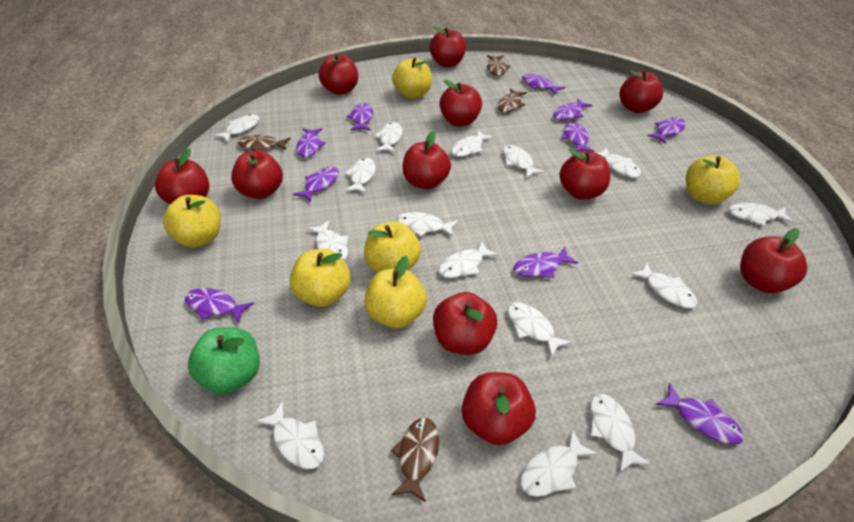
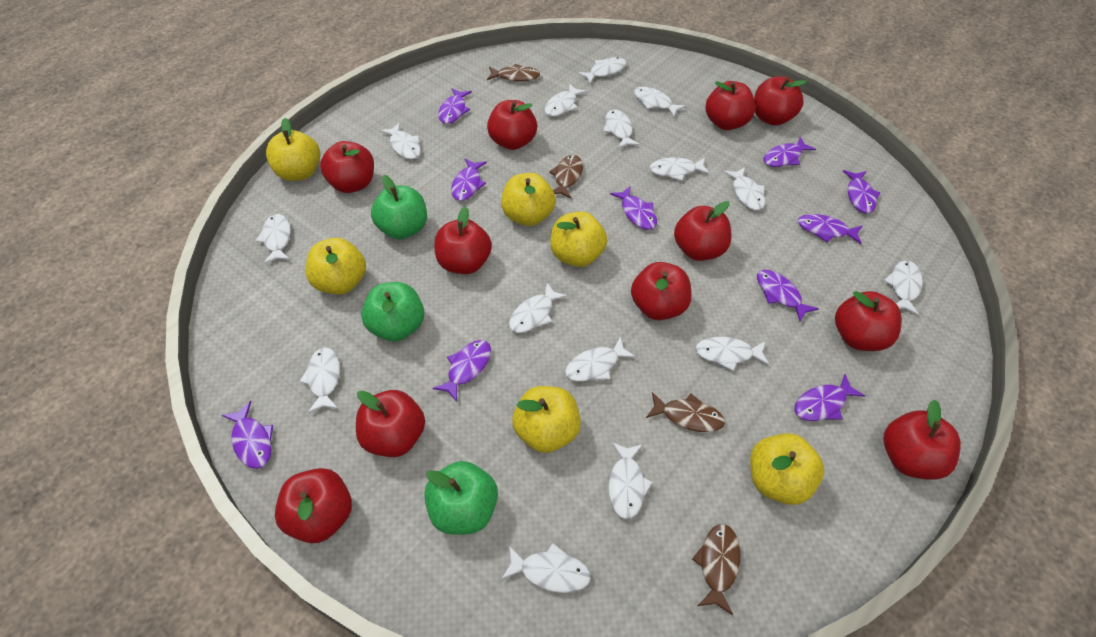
green apple: [188,327,260,394] = 1 -> [361,282,424,341] [371,175,427,239] [424,461,498,535] = 3

